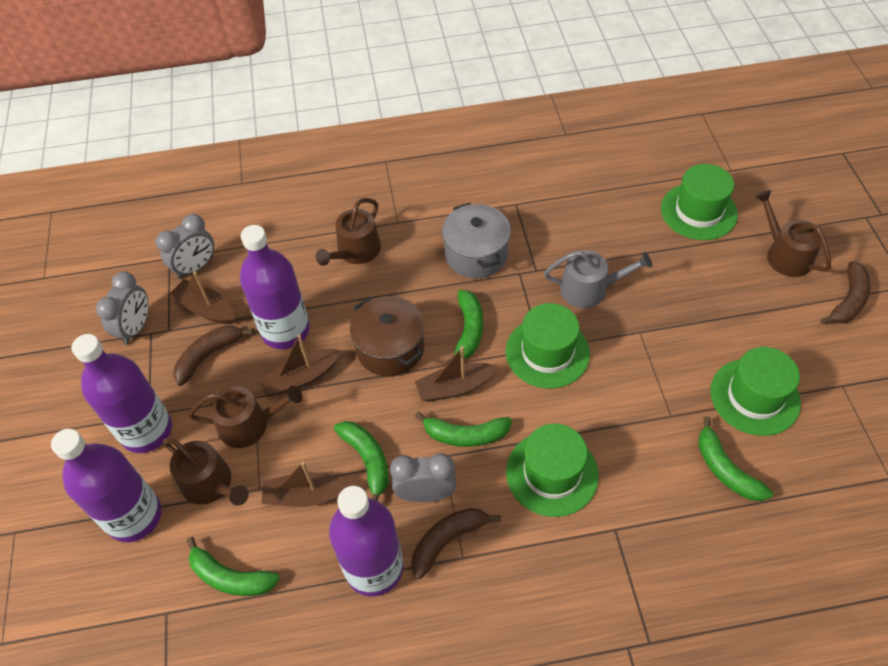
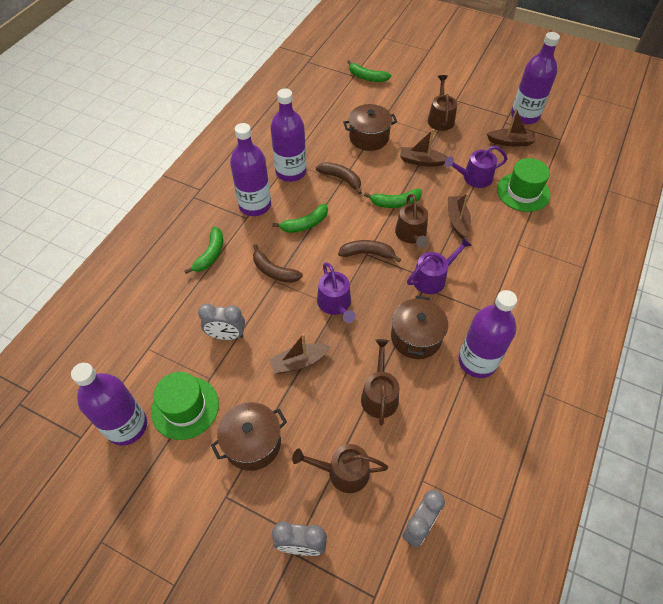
brown pot: [350,296,424,377] = 1 -> [211,402,287,471] [343,104,397,151] [391,295,448,359] = 3
green banana: [187,537,280,596] [334,421,389,501] [415,412,512,447] [447,290,483,363] [698,416,773,501] = 5 -> [184,227,223,274] [272,204,328,233] [347,60,391,82] [364,189,422,208] = 4
green hat: [506,303,590,388] [506,424,599,517] [661,164,738,240] [710,347,801,436] = 4 -> [151,372,219,440] [497,158,551,212] = 2
grey pot: [442,203,511,278] = 1 -> none = 0
grey watering can: [544,250,652,308] = 1 -> none = 0
purple bottle: [51,429,162,542] [71,334,172,453] [240,225,310,349] [329,486,403,596] = 4 -> [71,363,147,446] [230,123,271,216] [270,88,306,182] [458,290,517,378] [511,32,560,124] = 5
purple watering can: none = 0 -> [317,263,356,323] [407,237,472,294] [445,145,508,188] = 3

